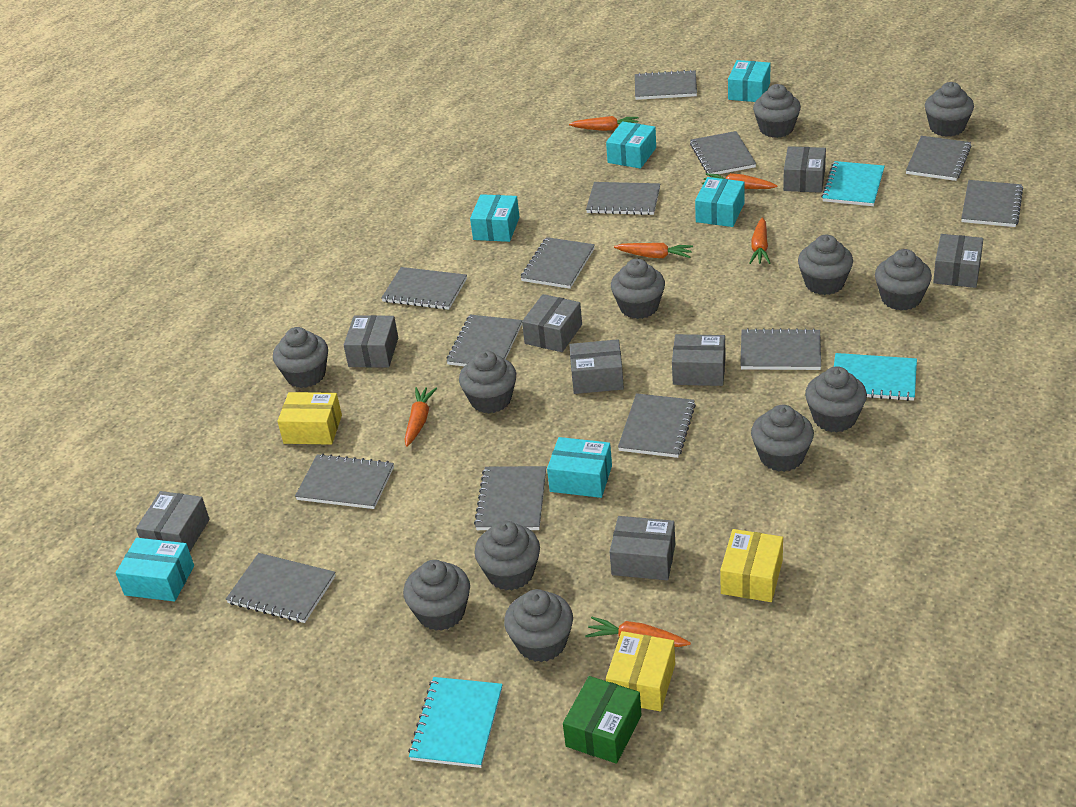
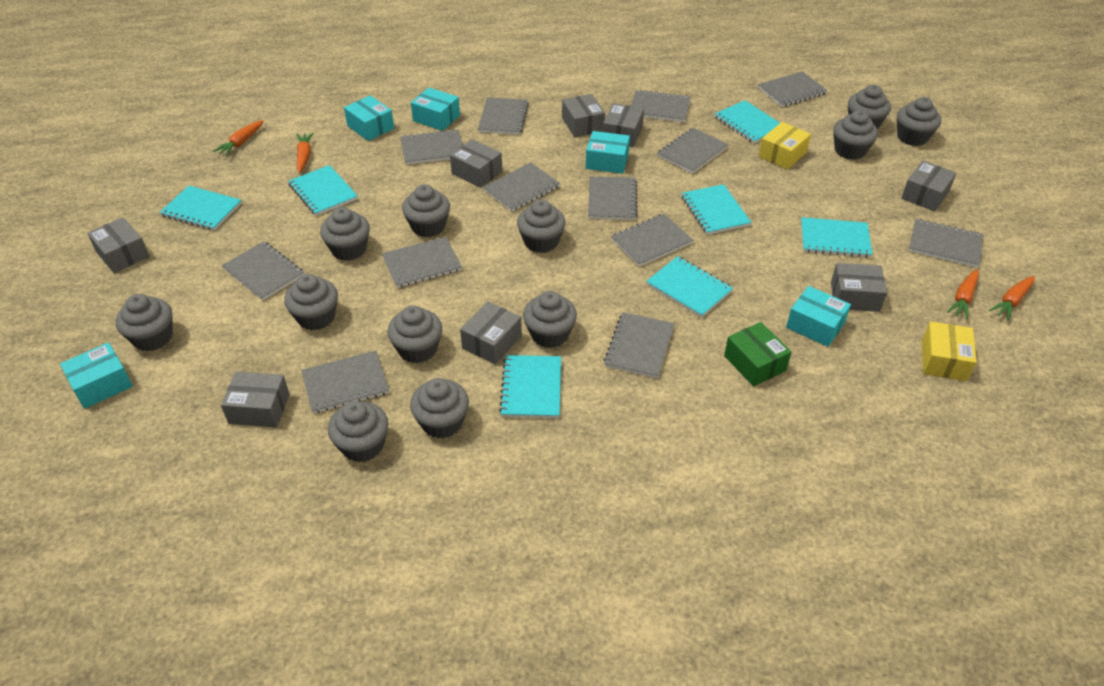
orange carrot: [404,387,437,447] [569,116,639,131] [585,617,691,647] [614,243,693,258] [702,173,778,189] [749,218,770,264] = 6 -> [213,120,263,156] [297,133,314,173] [947,269,979,320] [989,276,1035,320] = 4
turquoise box: [116,538,194,602] [470,194,520,242] [547,437,612,498] [606,121,656,169] [695,177,744,227] [728,60,770,102] = 6 -> [60,342,133,409] [344,95,394,141] [411,88,460,131] [586,131,630,174] [786,286,851,347] = 5
turquoise notebook: [408,677,503,768] [821,161,885,206] [834,353,917,401] = 3 -> [159,186,242,231] [288,165,358,216] [499,355,561,418] [646,256,733,318] [681,184,752,235] [714,100,780,144] [801,217,872,258] = 7
yellow box: [277,392,342,445] [606,631,675,712] [720,529,783,602] = 3 -> [759,122,811,169] [922,321,977,381] = 2

